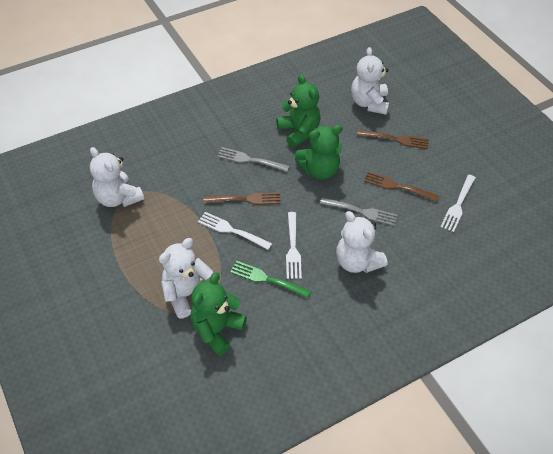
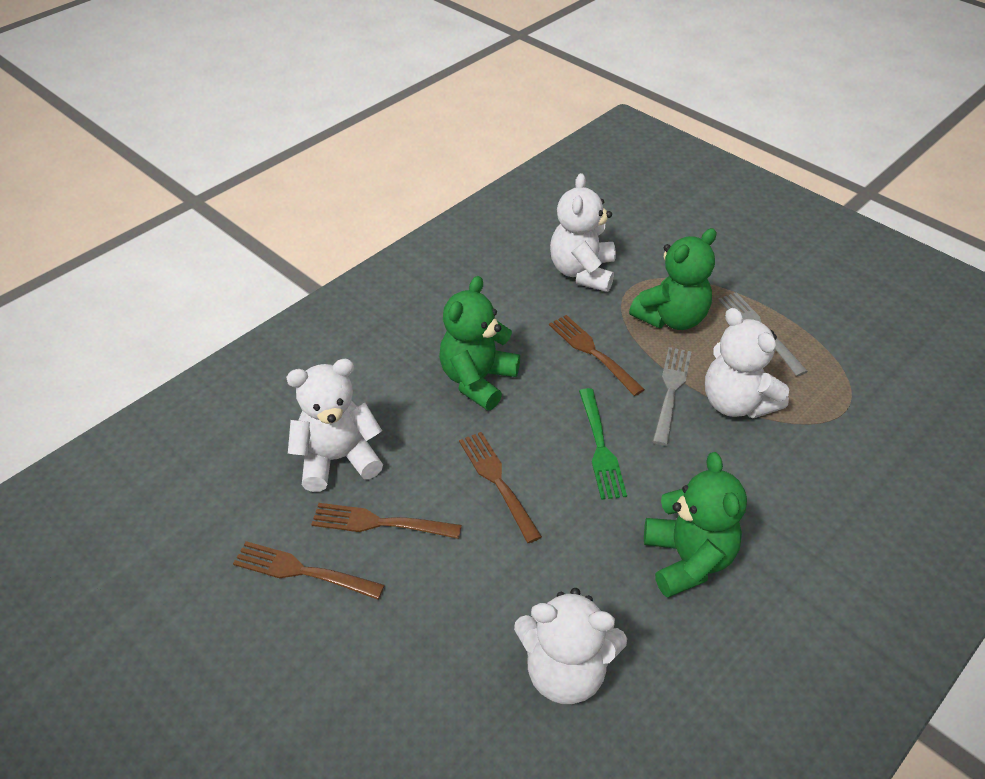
brown fork: [204,192,281,205] [357,130,429,149] [364,172,439,201] = 3 -> [233,541,385,600] [311,503,462,539] [459,432,542,543] [549,315,645,396] = 4
white fork: [198,212,272,250] [286,212,302,279] [441,175,476,232] = 3 -> none = 0

